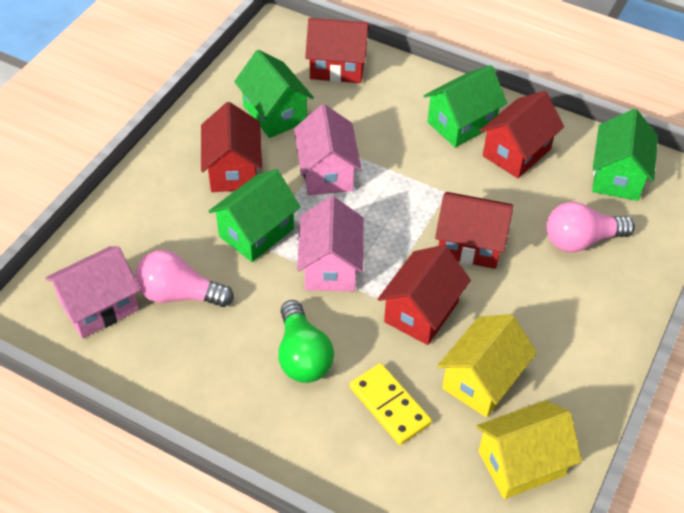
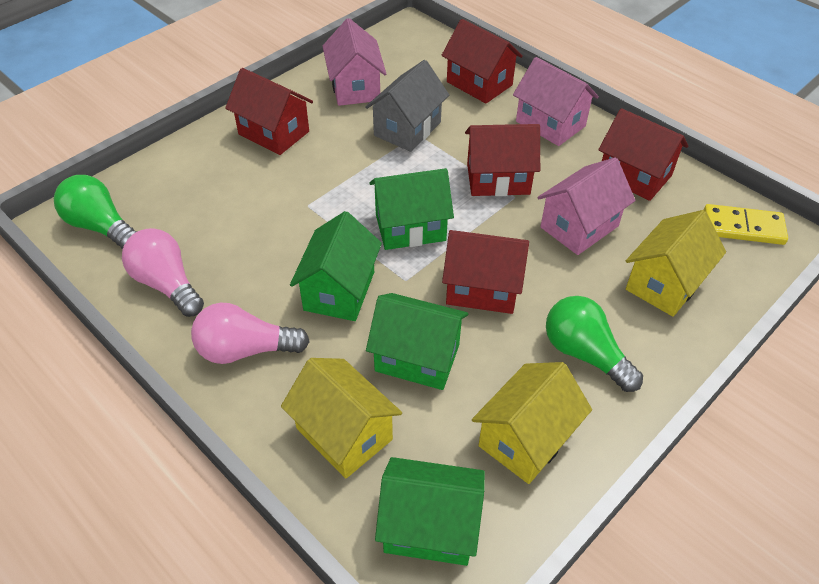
green light bulb: [278,300,334,383] = 1 -> [54,175,137,249] [546,296,643,392] = 2
grey house: none = 0 -> [365,60,449,152] = 1
yellow house: [437,314,537,417] [476,400,582,499] = 2 -> [281,358,402,479] [472,362,592,484] [626,210,726,317] = 3

